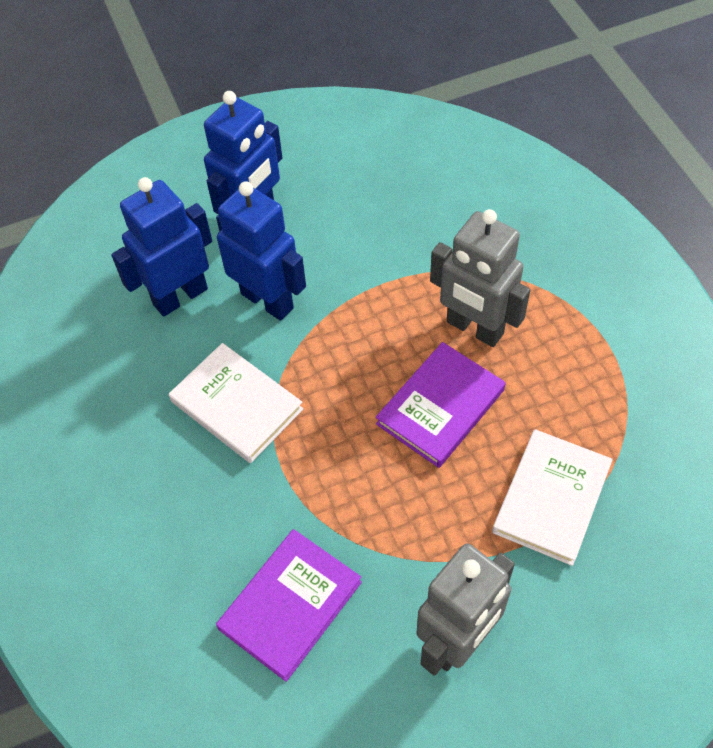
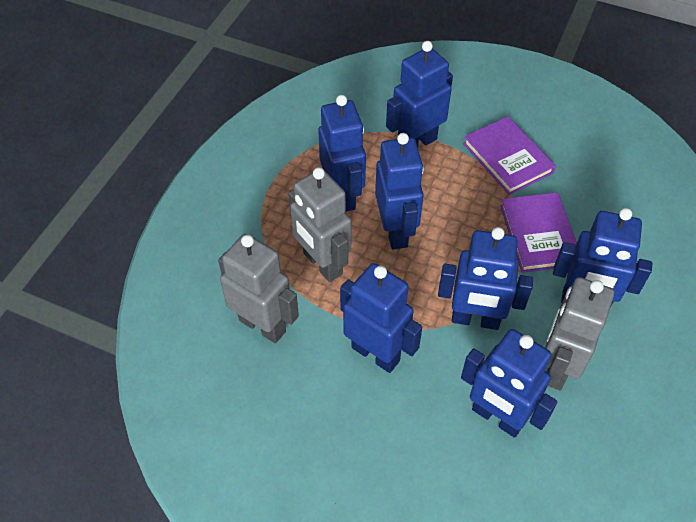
blue robot: [111,177,212,317] [204,91,282,214] [216,181,306,321] = 3 -> [318,95,366,212] [340,263,422,373] [375,133,424,249] [386,41,453,147] [438,227,533,330] [461,329,557,438] [553,208,652,308] = 7
grey robot: [417,543,515,675] [430,209,530,347] = 2 -> [218,234,299,343] [288,167,351,282] [545,277,614,390] = 3
white book: [169,343,303,463] [492,429,613,566] = 2 -> none = 0

